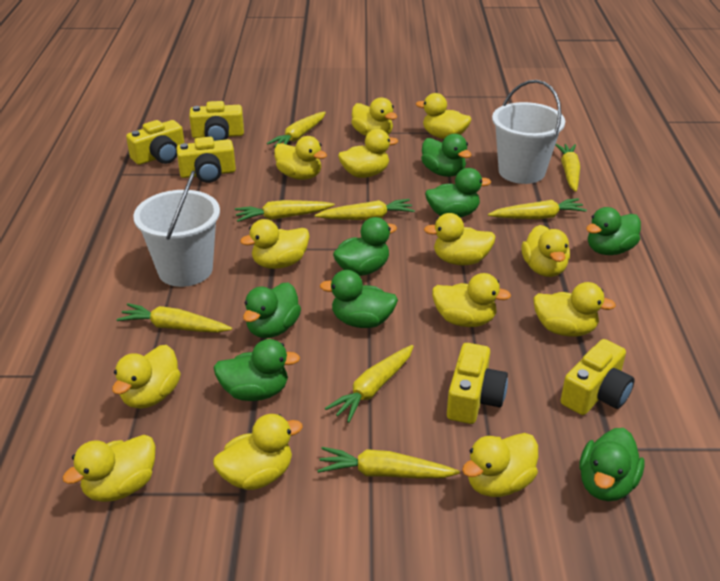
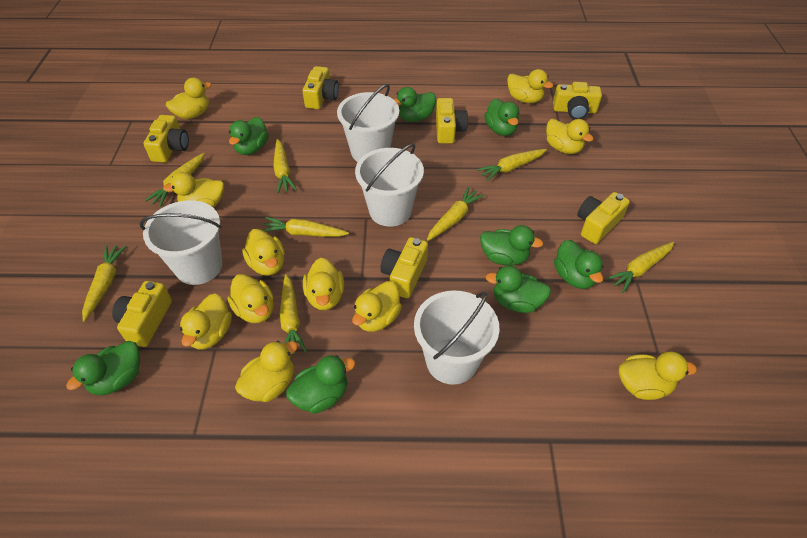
white bucket: [133,171,220,287] [492,80,565,184] = 2 -> [140,200,222,285] [337,84,399,162] [355,144,424,227] [414,290,499,385] = 4
yellow camera: [126,120,184,165] [176,137,236,183] [189,101,244,141] [447,343,508,424] [561,339,634,415] = 5 -> [112,281,172,347] [144,115,189,163] [303,66,339,109] [380,237,428,298] [436,98,468,144] [553,82,602,119] [577,192,630,244] = 7
yellow duck: [62,435,156,502] [112,345,181,409] [213,414,303,490] [240,219,310,269] [274,136,327,180] [338,129,398,178] [351,97,397,136] [416,93,471,139] [424,213,496,265] [432,273,511,327] [462,433,538,497] [522,225,570,277] [533,282,616,337] = 13 -> [163,172,224,207] [166,78,212,119] [180,294,232,349] [228,274,274,323] [235,341,298,402] [242,229,285,276] [303,258,344,310] [352,281,402,332] [507,69,553,103] [546,119,593,154] [619,351,697,400] = 11

